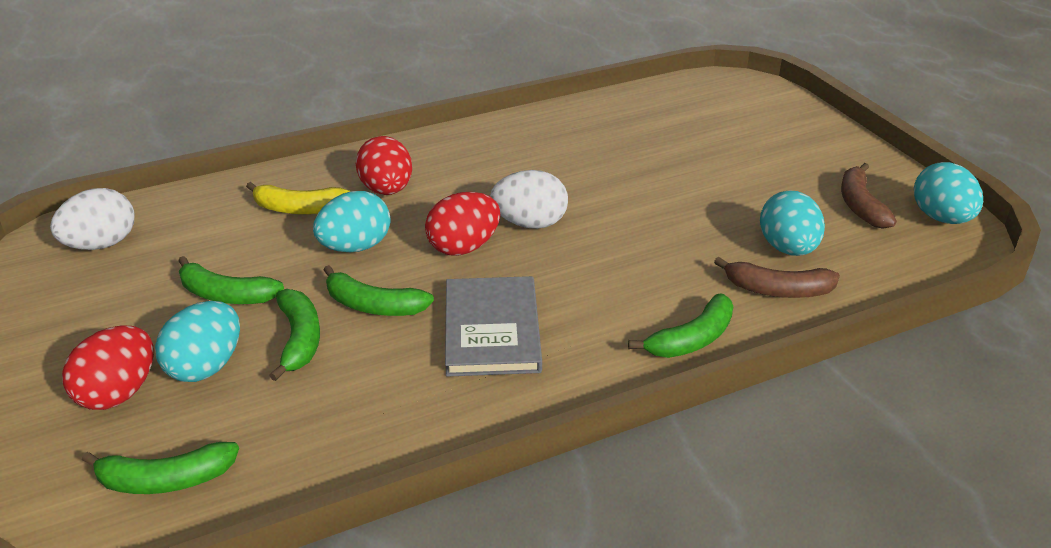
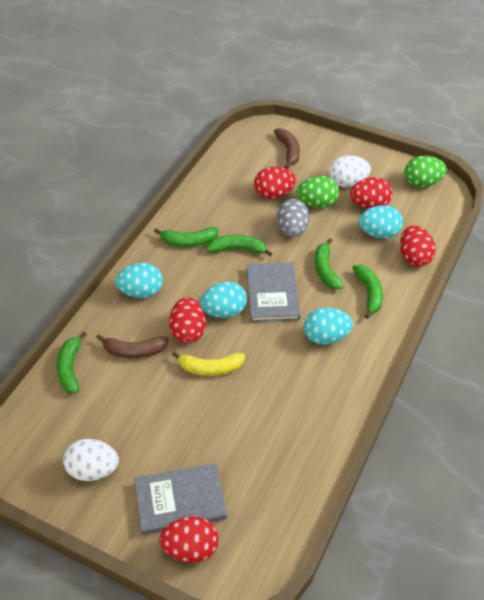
green egg: none = 0 -> [297,176,339,208] [404,156,447,187] = 2
grey book: [445,276,542,377] = 1 -> [134,463,227,535] [247,262,300,322] = 2
grey egg: none = 0 -> [276,199,309,237] = 1
red egg: [62,325,154,410] [356,136,412,195] [425,192,500,256] = 3 -> [159,516,219,563] [169,297,206,343] [254,167,296,199] [350,177,393,209] [400,225,436,267] = 5

